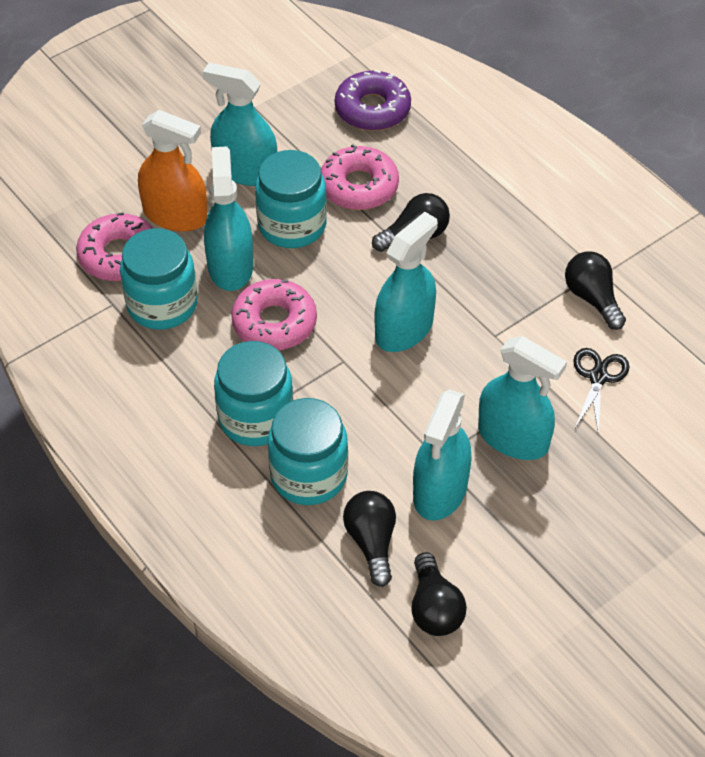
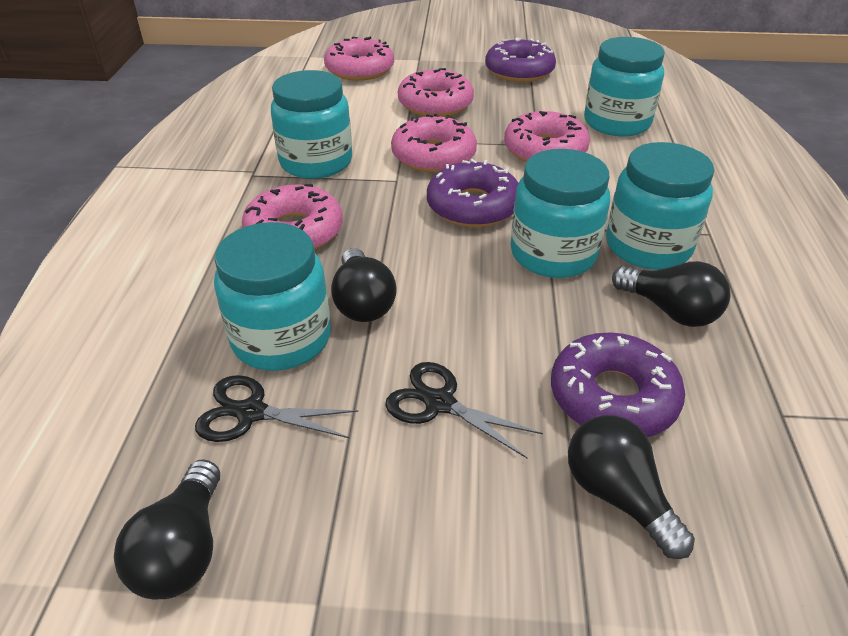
black scissors: [573,348,629,434] = 1 -> [195,375,358,442] [385,362,543,458] = 2
orange spray bottle: [138,110,208,231] = 1 -> none = 0
pink donut: [76,212,153,281] [231,279,317,350] [321,144,399,210] = 3 -> [242,184,343,250] [324,37,394,81] [391,114,477,173] [398,68,474,117] [504,111,590,162] = 5
purple donut: [335,70,411,131] = 1 -> [427,159,518,227] [485,37,556,82] [551,332,685,437] = 3
turquoise jar: [120,228,198,330] [214,341,293,446] [255,150,327,248] [268,398,348,505] = 4 -> [214,222,331,371] [271,70,352,179] [511,149,610,278] [584,37,665,137] [606,142,714,270] = 5
turquoise spray bottle: [203,62,277,186] [204,146,254,291] [374,212,438,352] [413,389,472,521] [478,336,567,460] = 5 -> none = 0

